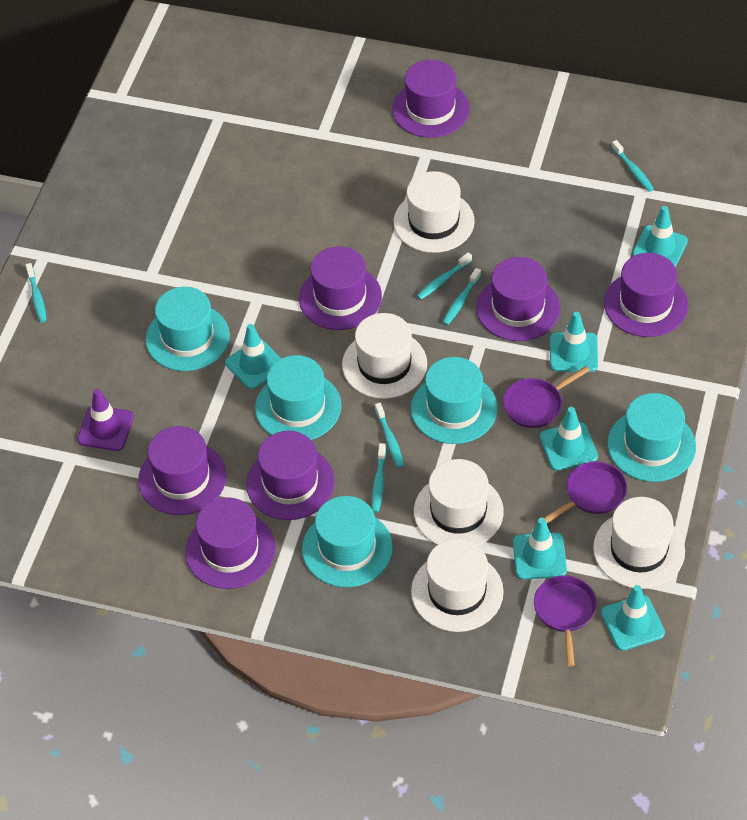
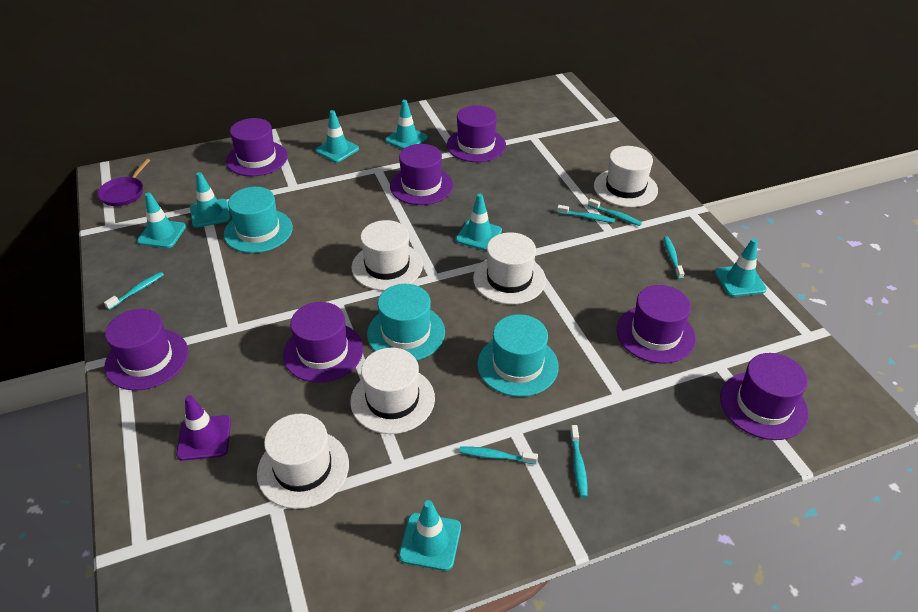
purple pan: [503,366,590,428] [534,575,597,667] [544,461,627,523] = 3 -> [97,159,150,206] = 1
turquoise hat: [146,287,230,371] [255,355,341,440] [302,496,393,587] [411,357,498,444] [607,393,696,482] = 5 -> [224,187,293,253] [367,284,445,360] [477,314,559,397] = 3
turquoise traffic cone: [225,324,282,389] [513,518,567,579] [540,407,598,471] [550,311,598,372] [601,585,665,651] [632,206,688,267] = 6 -> [137,192,186,248] [190,172,231,228] [315,110,359,163] [385,100,428,149] [399,500,461,571] [456,194,502,251] [715,239,767,297] = 7

